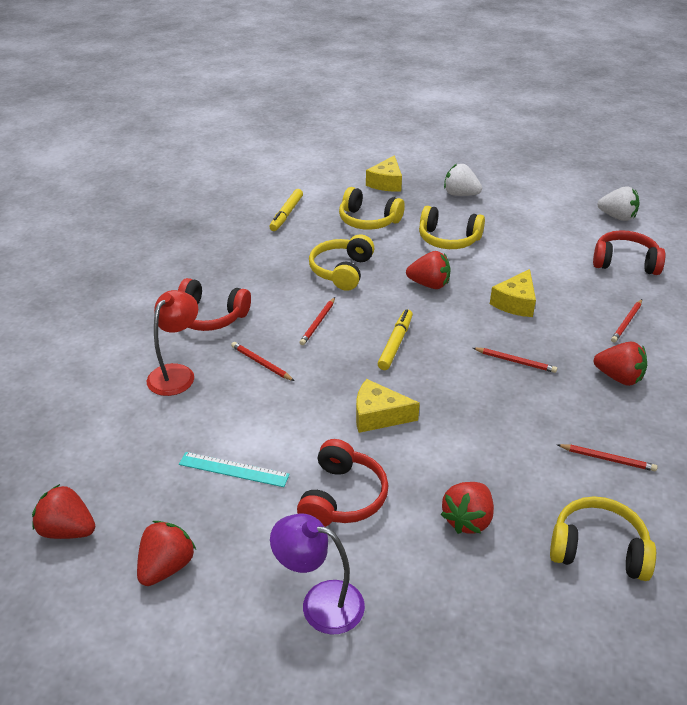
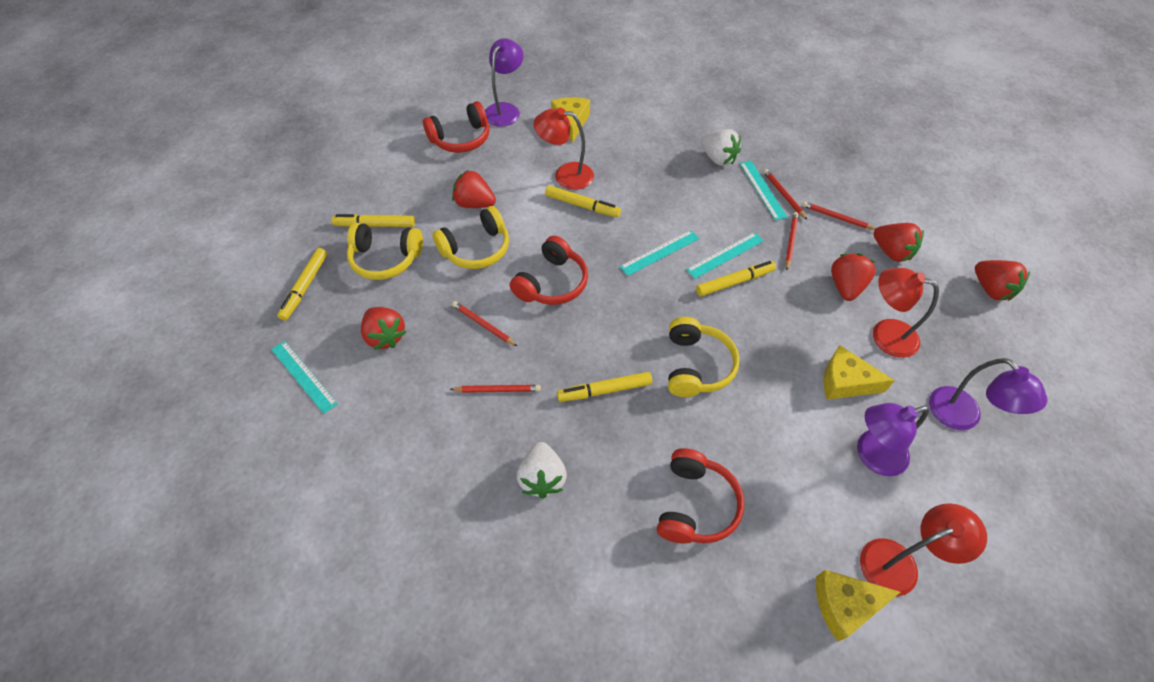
purple lamp: [270,513,365,634] = 1 -> [485,38,524,127] [857,403,929,476] [929,358,1047,430] = 3
red lamp: [147,290,198,396] = 1 -> [534,108,594,190] [860,503,987,596] [873,268,939,358] = 3
turquoise ruler: [179,452,290,487] = 1 -> [271,341,338,414] [620,230,699,276] [686,232,763,279] [740,161,788,221] = 4
yellow headphones: [309,234,374,291] [339,187,405,230] [419,206,485,249] [550,496,656,581] = 4 -> [347,223,423,280] [432,206,509,269] [668,317,740,397] = 3
yellow marker: [269,189,303,231] [378,309,413,370] = 2 -> [277,248,327,321] [332,214,415,227] [545,185,621,217] [557,372,652,402] [696,261,776,297] = 5

